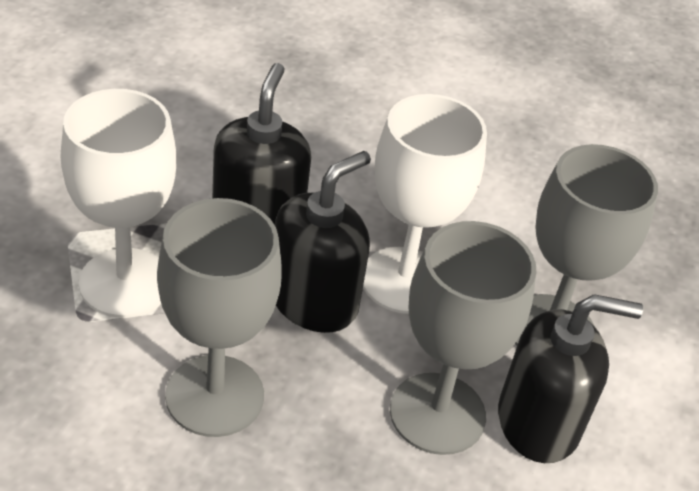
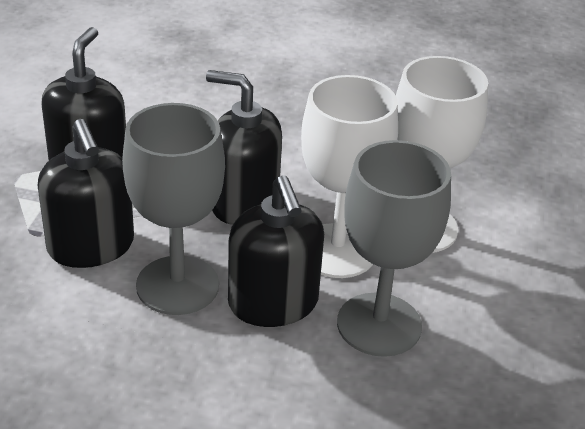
black soap dispenser: [212,63,311,225] [275,151,371,333] [498,294,643,463] = 3 -> [38,119,134,268] [42,27,126,160] [206,70,282,225] [228,175,324,327] = 4
grey goblet: [157,198,282,437] [390,221,536,455] [515,144,658,346] = 3 -> [122,103,225,315] [337,140,451,357] = 2

